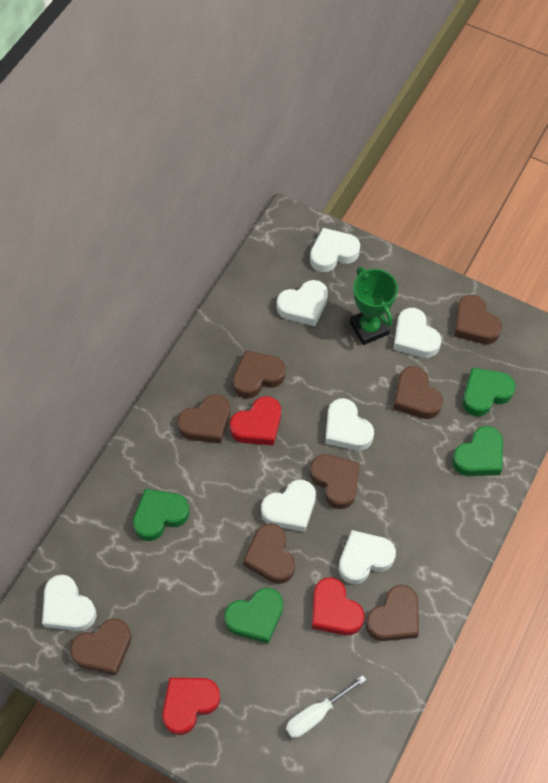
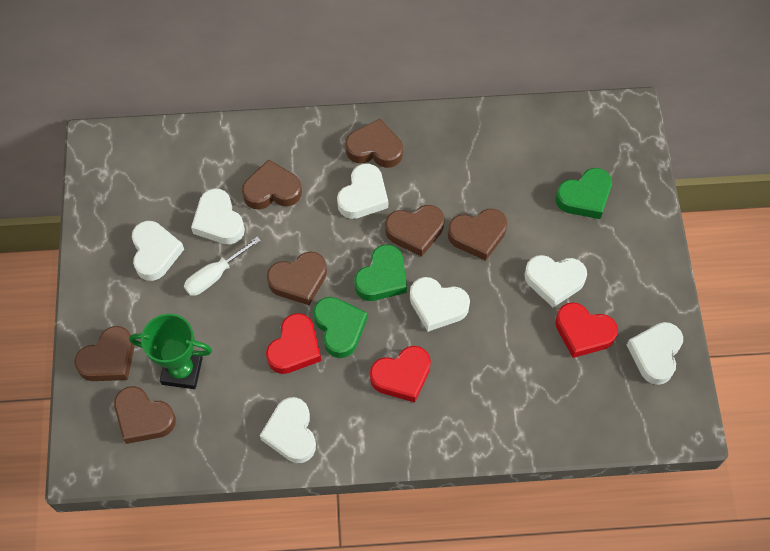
brown heart: [70,618,132,675] [178,394,230,444] [233,350,286,399] [243,523,295,584] [310,454,360,509] [366,585,419,641] [393,366,443,419] [454,295,502,344] = 8 -> [74,326,134,381] [114,386,176,444] [242,160,302,210] [267,252,327,305] [345,119,403,168] [385,205,444,257] [448,209,507,261] = 7
green heart: [133,489,190,541] [224,588,283,644] [452,426,503,476] [462,368,516,416] = 4 -> [313,297,367,358] [355,245,407,301] [556,168,612,219] = 3

